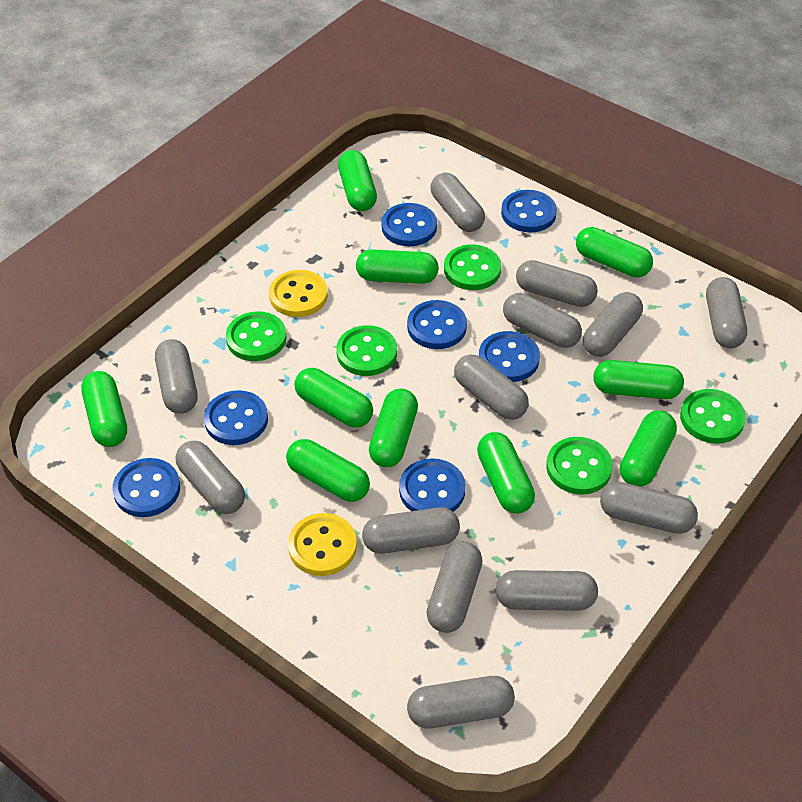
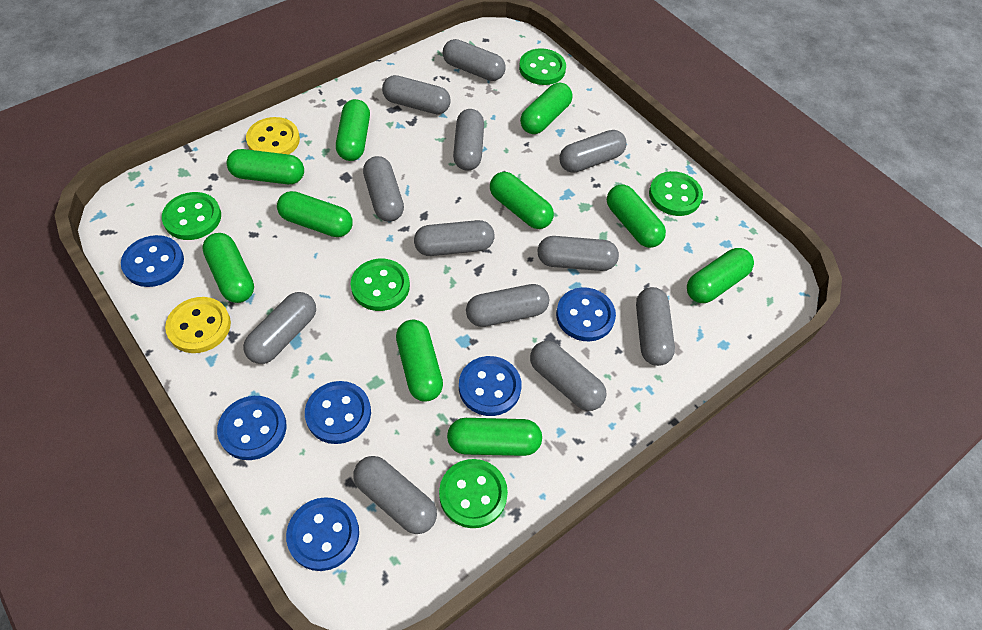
blue button: [112,458,180,517] [204,390,268,445] [382,203,437,246] [399,458,466,512] [407,300,467,349] [479,331,540,382] [501,190,557,233] = 7 -> [121,235,184,287] [217,396,287,460] [286,497,359,571] [305,381,371,444] [459,356,522,416] [556,287,616,341] = 6
grey capsule: [155,339,197,414] [176,440,245,514] [362,507,460,554] [407,676,515,729] [427,541,483,633] [430,173,485,232] [454,354,529,420] [496,570,598,611] [503,293,582,348] [516,260,598,307] [583,292,643,357] [600,482,698,534] [706,277,747,348] = 13 -> [243,292,316,364] [354,456,437,534] [363,156,404,222] [382,75,451,114] [414,220,495,256] [443,39,505,81] [453,109,484,171] [466,284,549,327] [530,341,606,411] [537,236,619,271] [559,130,627,173] [636,287,675,366] = 12

